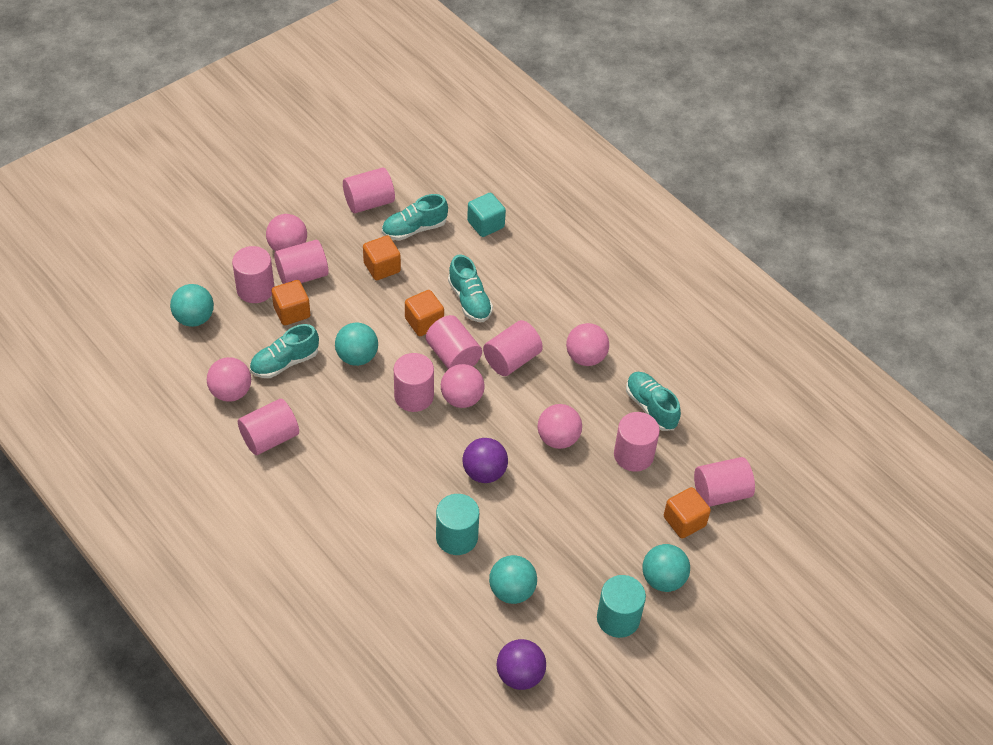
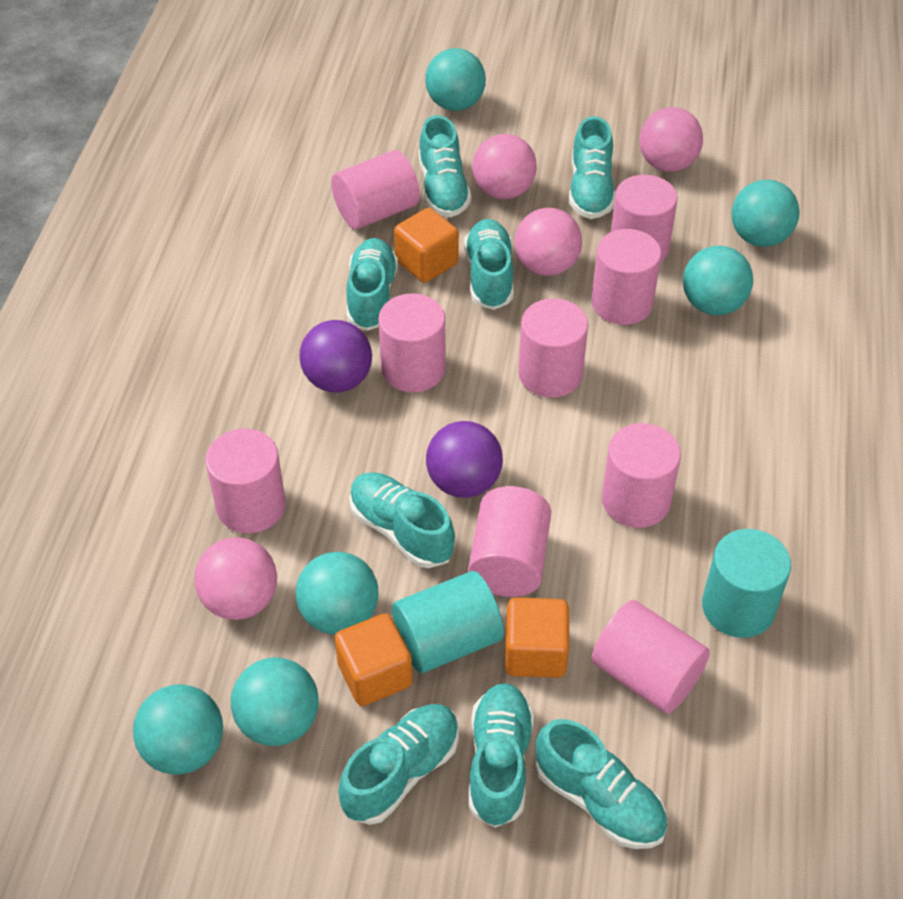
orange cube: [271,280,310,325] [363,235,401,280] [405,290,444,336] [664,487,711,538] = 4 -> [334,613,413,706] [394,208,459,283] [505,597,569,678] = 3
pink ball: [207,357,251,402] [266,214,307,251] [441,364,485,408] [538,404,582,449] [566,323,609,366] = 5 -> [195,537,277,620] [472,134,537,199] [514,208,582,276] [639,107,703,172] = 4
turquoise ball: [170,284,214,327] [335,322,378,366] [489,555,537,604] [642,544,690,592] = 4 -> [133,684,223,775] [231,658,319,746] [296,552,378,635] [425,48,486,111] [683,246,753,315] [731,180,800,247] = 6
turquoise cube: [467,193,506,237] = 1 -> none = 0
turquoise shoe: [250,324,319,378] [382,194,448,240] [448,254,493,322] [626,372,681,431] = 4 -> [338,704,459,825] [346,238,398,331] [349,472,455,568] [418,115,471,217] [464,219,514,310] [469,683,534,828] [535,719,667,849] [569,116,615,219] = 8

